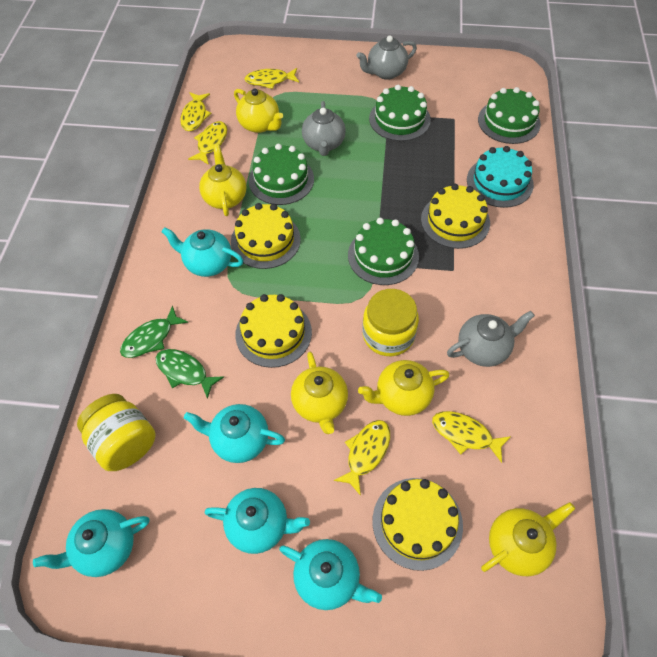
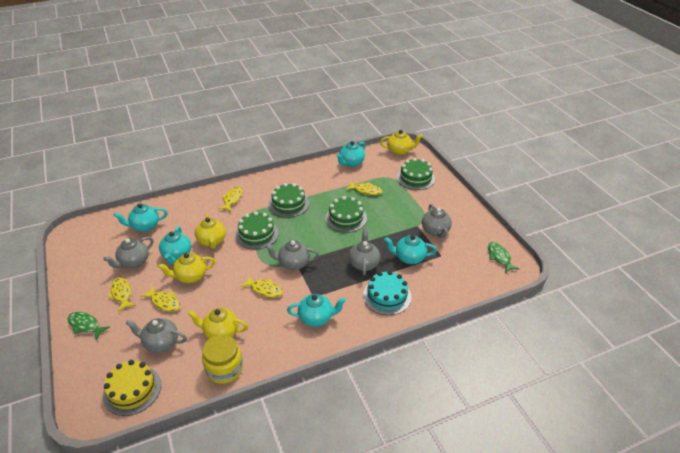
grey teapot: [302,101,346,156] [356,35,417,80] [447,311,535,367] = 3 -> [103,237,153,268] [126,318,187,353] [265,240,319,270] [349,229,380,276] [422,204,452,238] = 5
yellow cake: [231,203,301,269] [235,294,312,368] [372,478,463,571] [421,184,490,249] = 4 -> [103,360,161,416] = 1
yellow jar: [77,394,156,471] [362,289,419,356] = 2 -> [202,334,243,384] = 1
yellow teapot: [199,144,246,216] [234,89,283,133] [291,352,348,434] [358,360,449,416] [481,502,575,576] = 5 -> [158,253,216,283] [187,308,248,339] [195,214,226,249] [380,130,423,155] = 4

